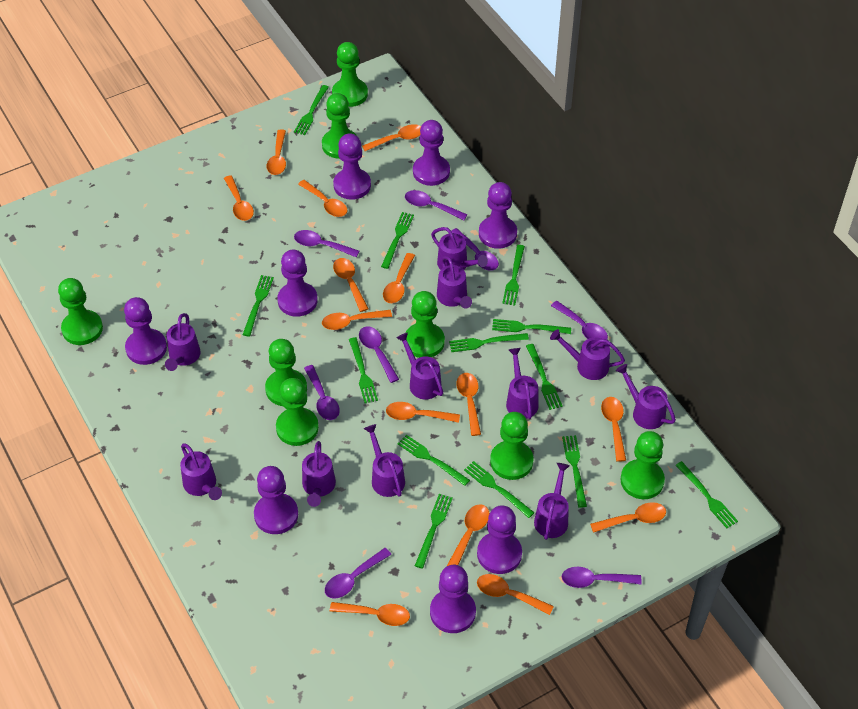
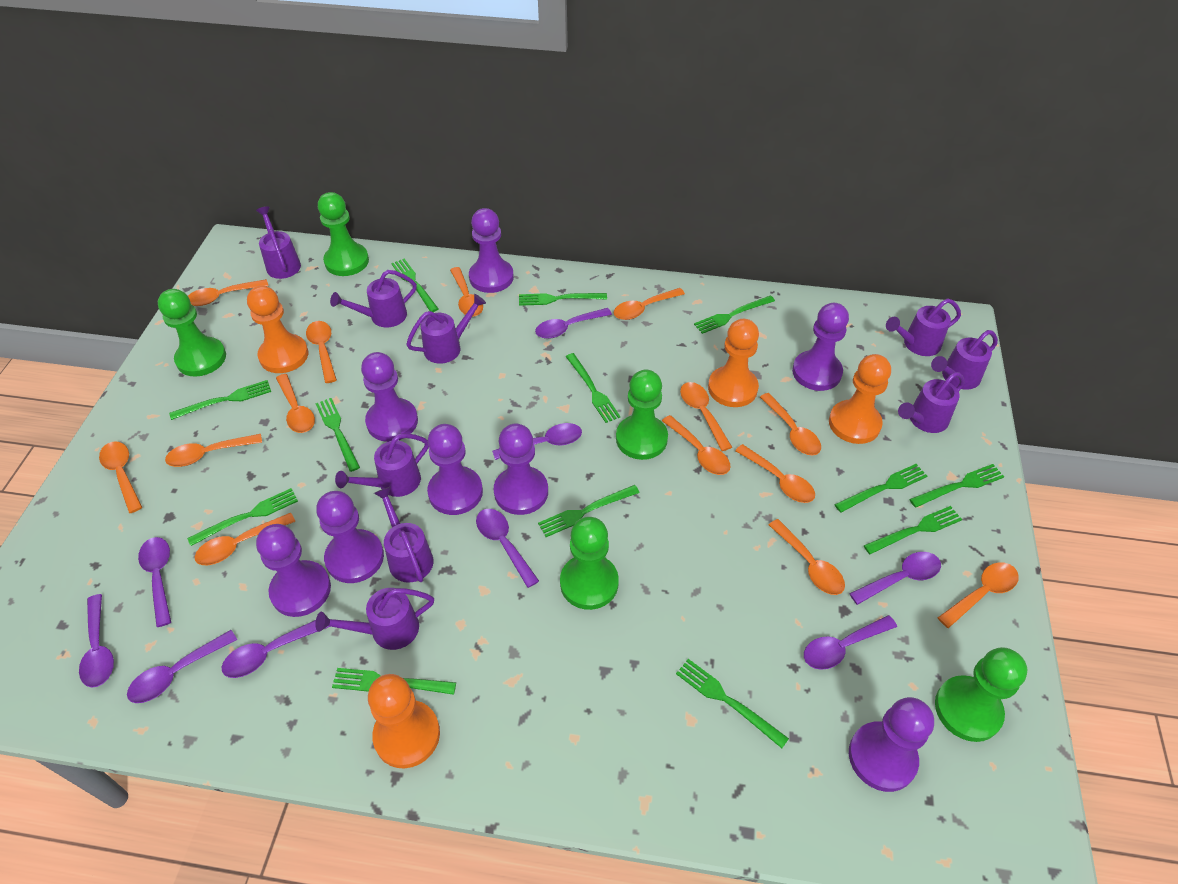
green pawn: [58,278,103,345] [265,339,307,406] [276,378,319,446] [322,93,357,159] [332,42,368,107] [405,291,445,358] [490,412,534,480] [620,431,665,499] = 8 -> [158,289,226,376] [318,192,369,276] [560,517,619,610] [616,370,668,460] [935,647,1027,742] = 5
orange pawn: none = 0 -> [247,286,308,373] [368,674,440,768] [708,319,759,407] [829,354,891,444] = 4
purple spoon: [294,230,359,257] [304,365,340,420] [325,548,392,599] [359,326,399,383] [405,190,468,220] [451,228,499,271] [551,301,608,339] [562,567,642,588] = 8 -> [79,594,114,688] [127,630,237,703] [138,537,171,627] [221,620,331,678] [476,509,539,588] [492,423,582,460] [535,308,612,339] [804,615,897,670] [849,552,941,605] = 9
purple watering can: [165,313,201,371] [180,443,222,500] [302,441,336,507] [364,424,405,497] [396,332,443,399] [431,227,488,270] [437,256,472,309] [506,348,539,419] [534,463,570,540] [550,329,625,380] [616,364,676,429] = 11 -> [256,206,301,279] [315,588,434,650] [330,270,417,328] [335,433,429,497] [374,487,434,583] [406,294,486,364] [886,299,961,356] [898,372,965,433] [931,330,998,390] = 9

